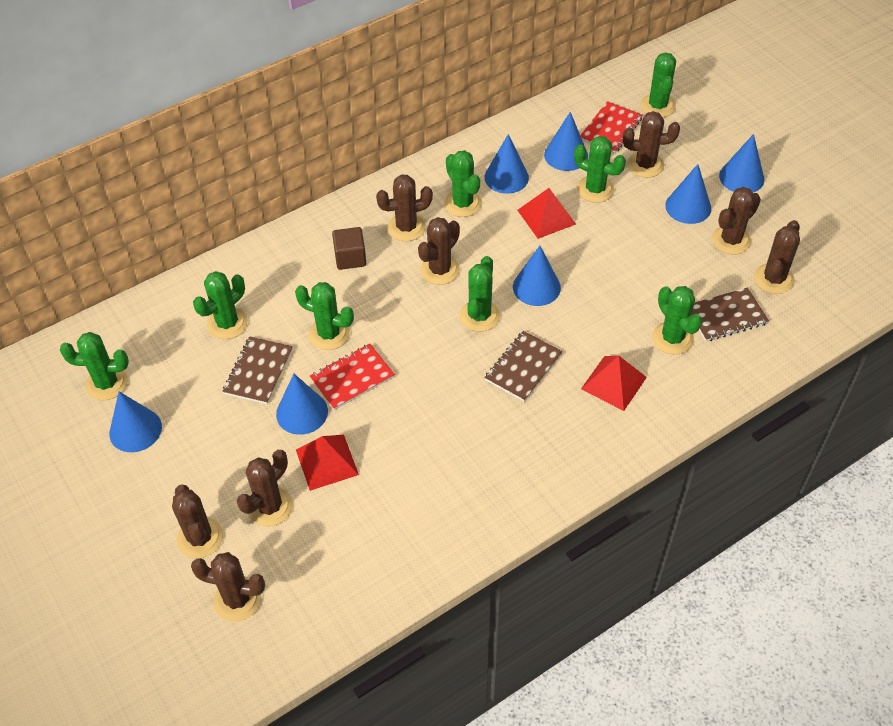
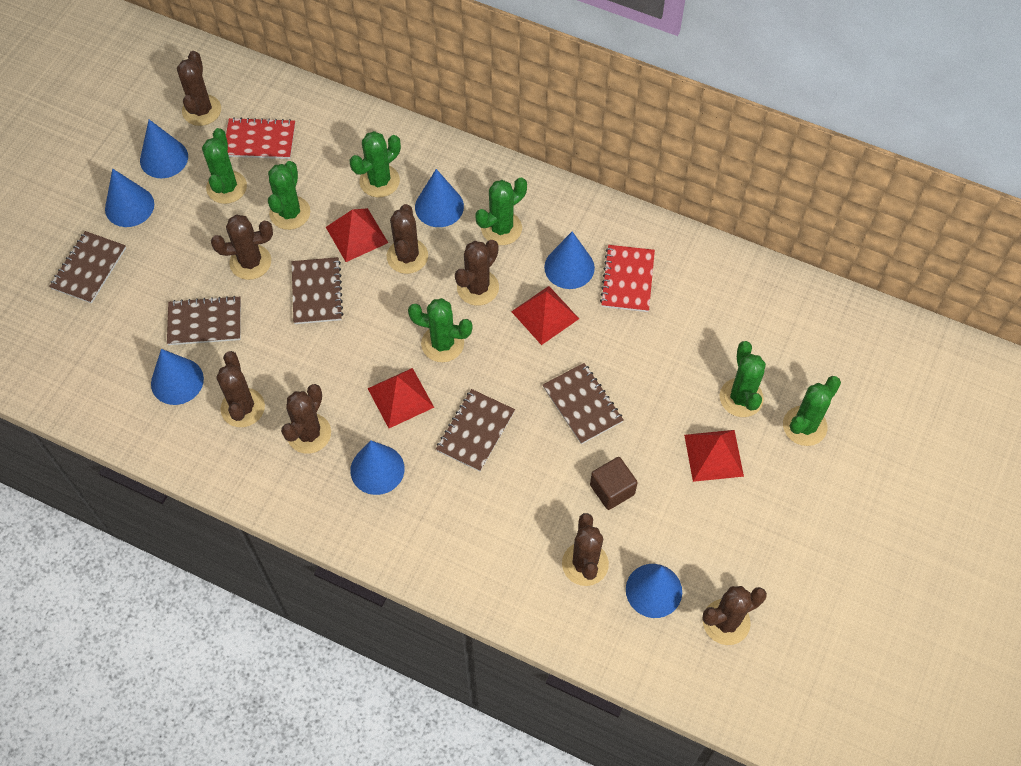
brown notebook: [222,336,293,404] [484,331,562,401] [691,288,769,341] = 3 -> [49,231,126,304] [167,296,241,345] [292,257,343,324] [436,389,515,472] [543,363,623,444] = 5
green cactus: [60,332,129,400] [193,271,248,339] [295,282,354,350] [444,150,482,217] [460,256,500,332] [574,136,626,203] [640,52,676,117] [652,286,702,355] = 8 -> [202,128,247,204] [268,161,310,230] [350,131,401,198] [408,298,473,362] [475,178,527,245] [720,341,766,417] [783,376,841,446] = 7
red pyramid: [296,435,359,491] [517,188,576,239] [581,356,647,411] = 3 -> [326,208,388,262] [367,368,434,428] [511,286,579,345] [684,430,744,482] = 4

